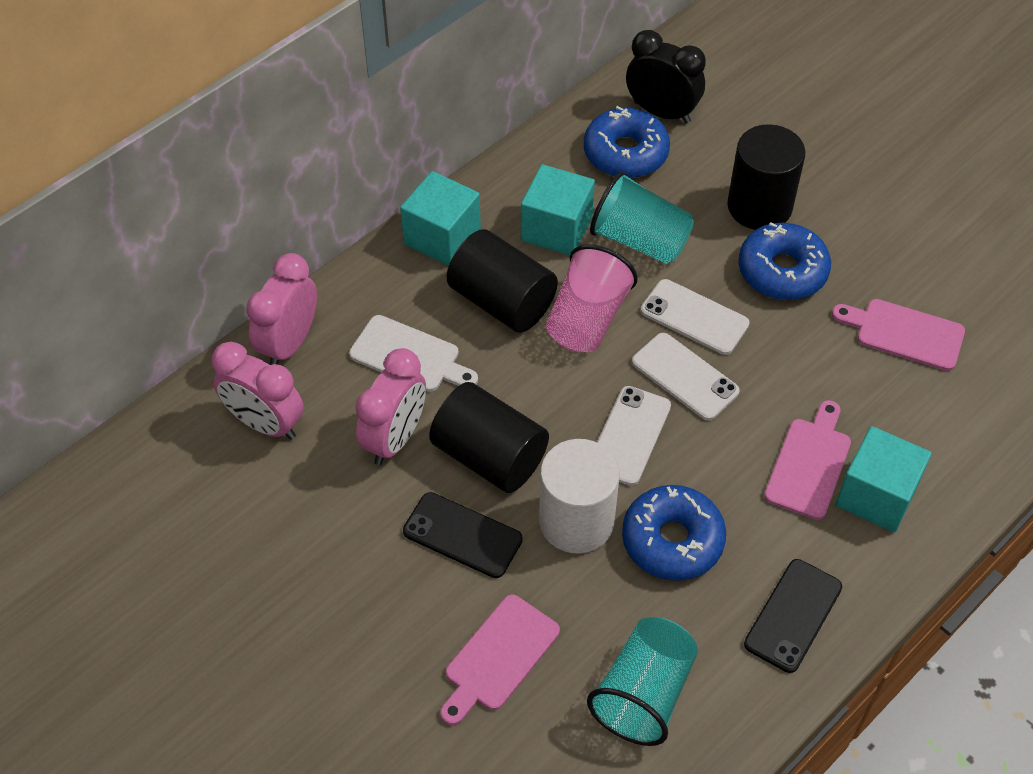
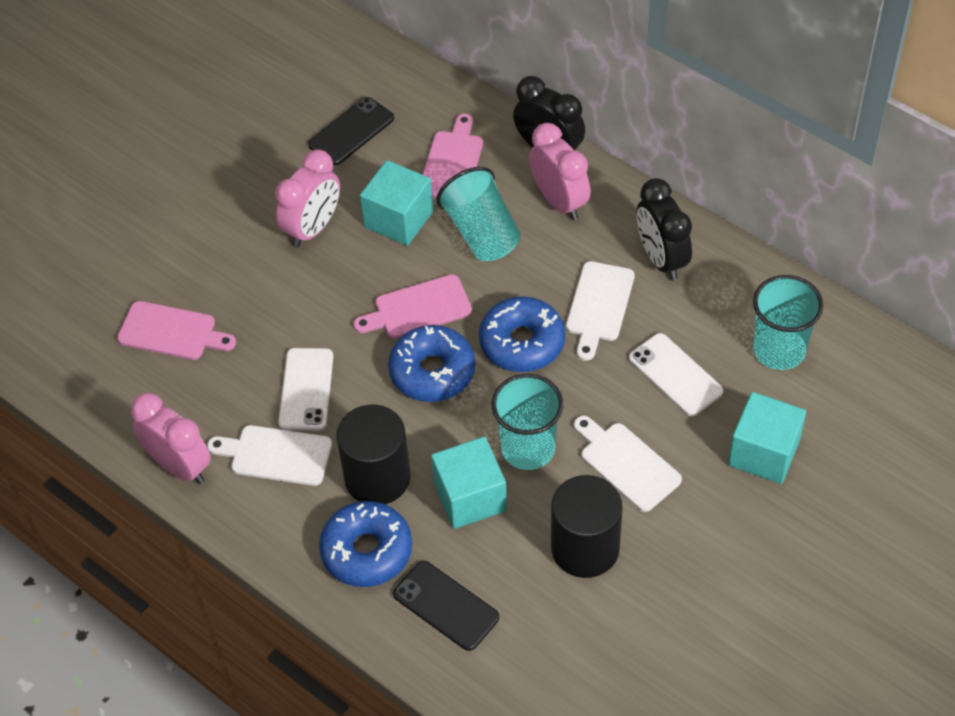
black clock: [626,30,706,124] = 1 -> [513,76,585,151] [637,178,692,280] = 2
black cylinder: [429,382,549,493] [447,229,558,333] [727,124,805,230] = 3 -> [336,405,411,504] [551,475,623,578] = 2
pink cup: [546,244,638,353] = 1 -> none = 0
turquoise cup: [587,617,698,746] [590,171,694,264] = 2 -> [437,167,521,261] [492,374,563,470] [753,275,823,370] = 3
white cutting board: [349,315,478,392] = 1 -> [207,425,332,486] [566,261,635,361] [574,416,682,512] = 3
white cylinder: [539,439,619,554] = 1 -> none = 0
white phone: [597,386,671,486] [632,333,740,420] [641,279,750,355] = 3 -> [278,348,333,431] [629,333,723,416] = 2

